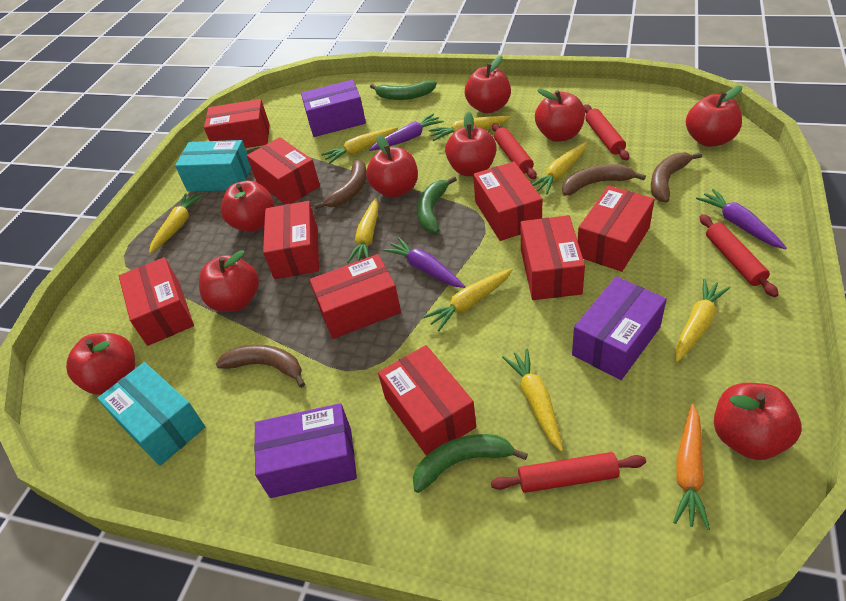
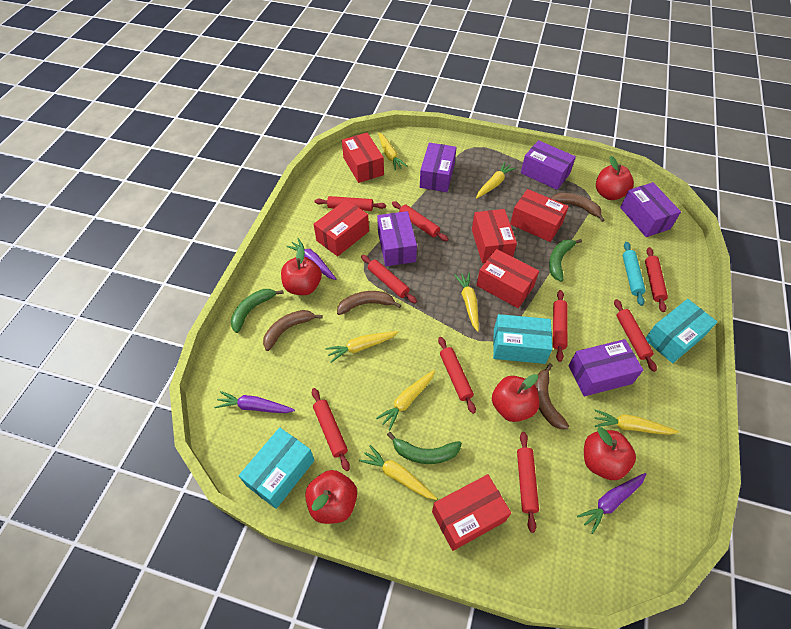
orange carrot: [673,404,710,530] = 1 -> none = 0
purple box: [254,403,357,498] [301,80,366,137] [572,276,667,380] = 3 -> [377,211,417,266] [420,143,457,192] [521,140,576,190] [568,339,643,396] [620,182,681,237] = 5
red apple: [66,333,135,395] [199,250,259,312] [221,181,275,232] [366,135,418,198] [445,112,497,176] [465,55,511,113] [535,89,585,142] [686,86,742,147] [714,383,802,460] = 9 -> [281,246,322,295] [305,470,357,524] [492,374,539,422] [584,427,636,480] [596,156,634,200] = 5
red box: [119,257,194,346] [204,99,270,148] [247,137,320,204] [263,201,319,279] [310,254,401,339] [378,345,476,456] [473,161,542,241] [521,215,585,300] [578,186,655,272] = 9 -> [314,199,369,256] [342,133,384,183] [432,474,511,551] [472,209,517,263] [476,249,539,308] [510,189,569,242] = 6
red rolling pin: [491,452,646,493] [492,123,537,179] [584,104,629,161] [700,214,779,297] = 4 -> [312,388,350,471] [314,196,386,211] [361,255,417,304] [392,201,448,241] [438,337,476,414] [517,432,539,533] [553,290,567,362] [614,299,657,372] [645,247,668,312] = 9
turquoise box: [97,362,205,466] [175,140,251,192] = 2 -> [239,427,315,509] [493,314,552,364] [646,299,717,363] = 3
turquoise rolling pin: none = 0 -> [623,242,646,306] = 1
yellow carrot: [149,193,203,254] [321,127,398,164] [347,198,379,263] [423,268,513,331] [429,116,511,141] [502,349,563,452] [532,142,587,195] [675,278,730,363] = 8 -> [325,331,399,363] [359,445,438,500] [376,370,435,430] [378,133,408,171] [454,272,479,332] [476,162,516,198] [594,410,679,435] = 7

